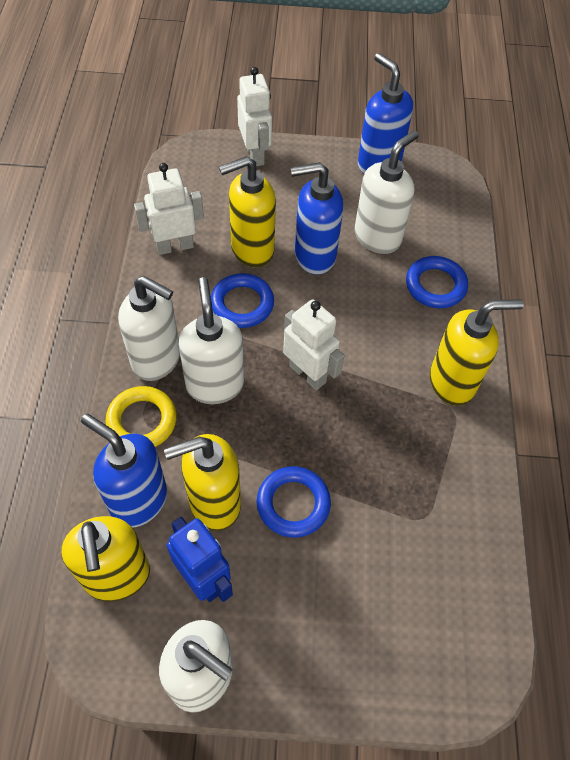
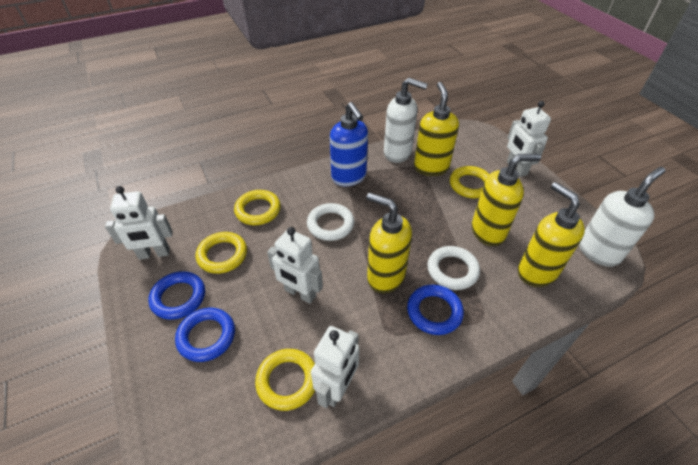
blue robot: [167,517,233,602] = 1 -> none = 0
blue soap dispenser: [81,414,167,528] [291,162,344,274] [358,53,413,174] = 3 -> [330,102,368,186] = 1
white ring: none = 0 -> [307,203,354,241] [427,246,480,290] = 2
white robot: [134,163,204,255] [237,67,272,166] [283,299,344,391] = 3 -> [105,186,173,260] [267,227,323,304] [311,326,359,408] [507,101,551,177] = 4
white soap dispenser: [118,276,180,381] [159,620,233,713] [179,277,244,404] [355,131,419,254] = 4 -> [384,78,428,163] [579,167,665,267] = 2
yellow ring: [106,386,177,447] = 1 -> [196,232,247,274] [234,190,281,225] [255,349,315,411] [450,166,489,198] = 4

